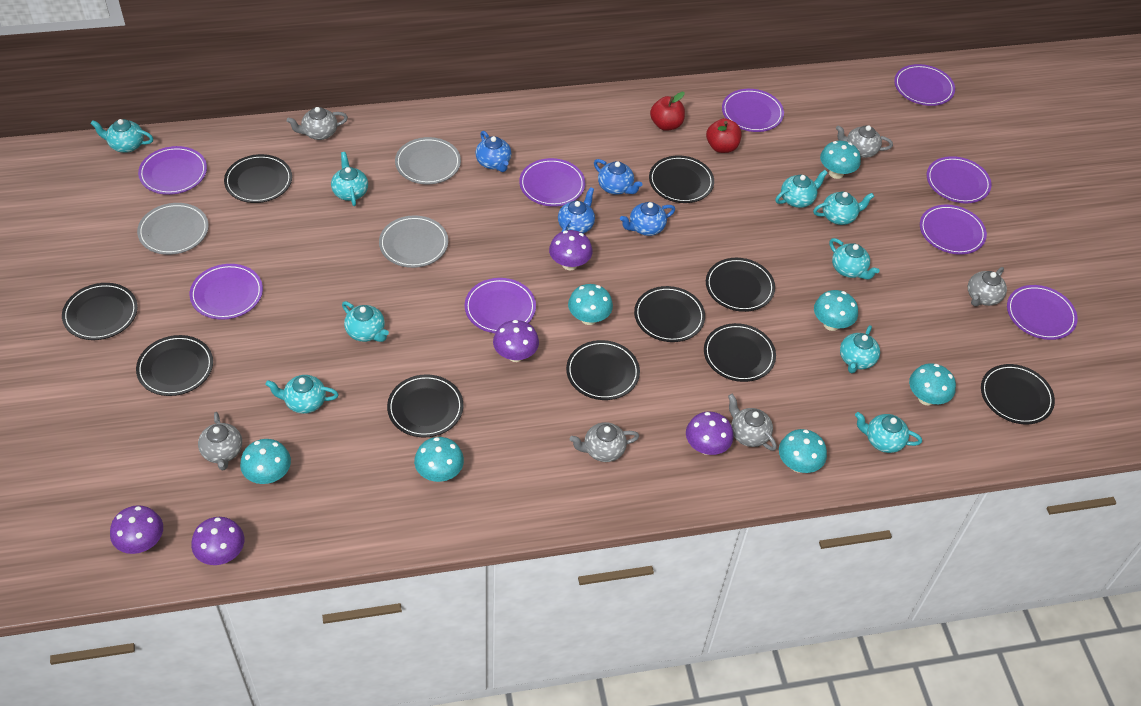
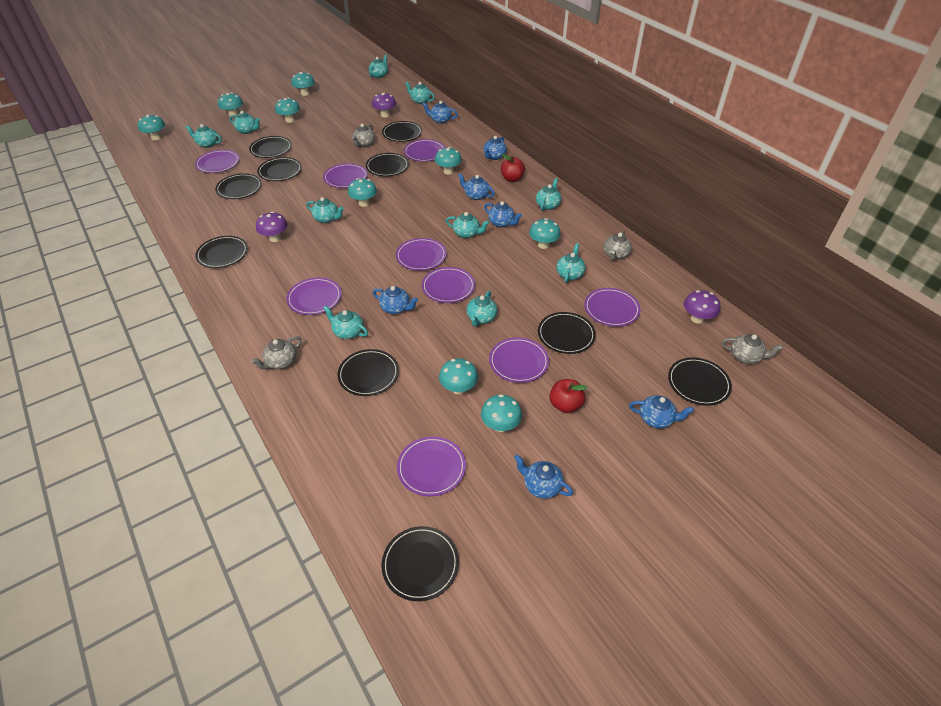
blue teapot: [475,131,511,172] [558,187,595,234] [594,159,643,195] [620,202,675,236] = 4 -> [373,286,418,314] [423,101,458,124] [458,173,495,200] [483,136,507,160] [484,201,522,227] [514,455,573,499] [629,395,694,429] = 7
grey plate: [137,203,209,255] [379,215,448,268] [395,137,461,184] = 3 -> none = 0
grey teapot: [198,412,242,471] [287,107,348,140] [570,422,639,462] [728,394,777,451] [836,125,893,158] [968,267,1007,306] = 6 -> [251,336,301,369] [352,124,375,147] [603,231,632,261] [721,334,783,364] = 4
purple mushroom: [110,505,163,554] [191,517,244,565] [493,320,539,362] [549,230,593,270] [686,411,734,455] = 5 -> [256,212,288,242] [372,93,396,118] [684,290,720,323] = 3
turquoise mushroom: [240,439,291,484] [414,437,464,482] [568,284,613,325] [779,429,827,473] [814,290,858,331] [820,141,861,179] [909,363,956,405] = 7 -> [138,115,165,140] [218,92,243,116] [275,97,300,123] [291,72,315,96] [348,178,377,207] [435,147,462,174] [439,358,478,394] [481,394,522,432] [529,218,561,249] = 9
turquoise teapot: [90,119,153,153] [265,375,339,414] [331,152,368,206] [342,301,389,342] [775,170,828,208] [813,192,874,225] [829,238,879,280] [840,325,880,373] [855,412,922,453] = 9 -> [185,124,222,148] [230,111,260,134] [306,197,344,223] [323,306,368,339] [369,54,388,78] [405,82,435,104] [446,212,489,238] [467,291,497,326] [536,178,561,211] [556,243,586,283] = 10

